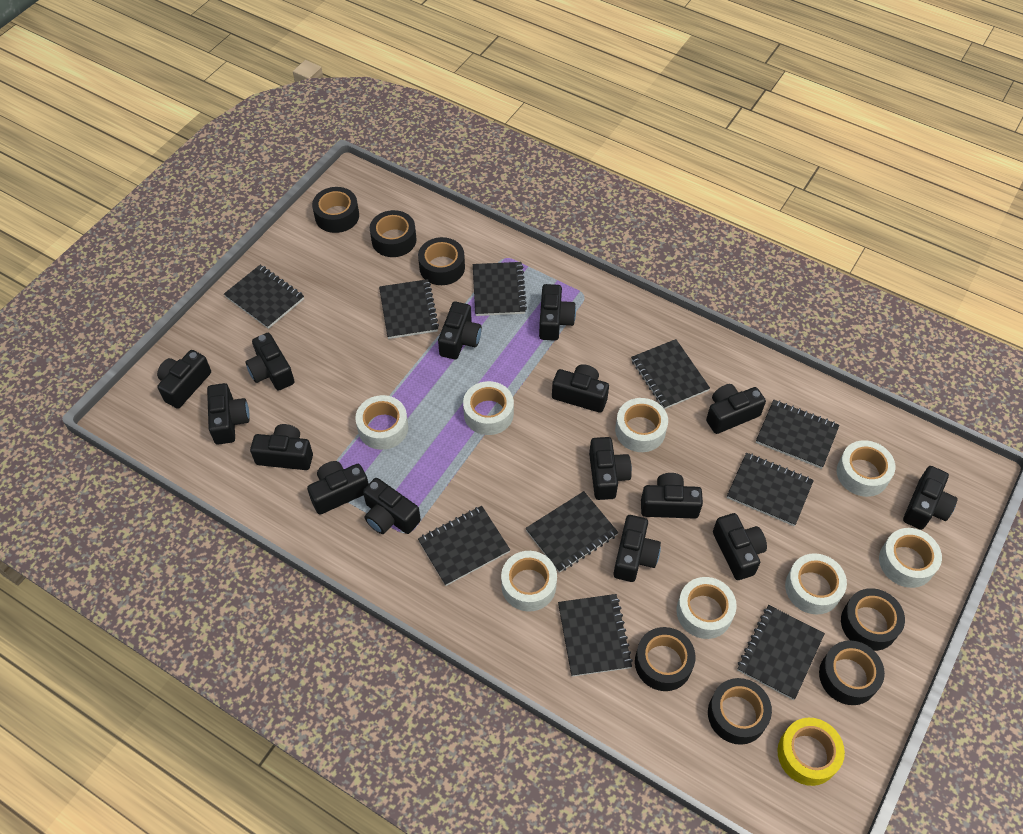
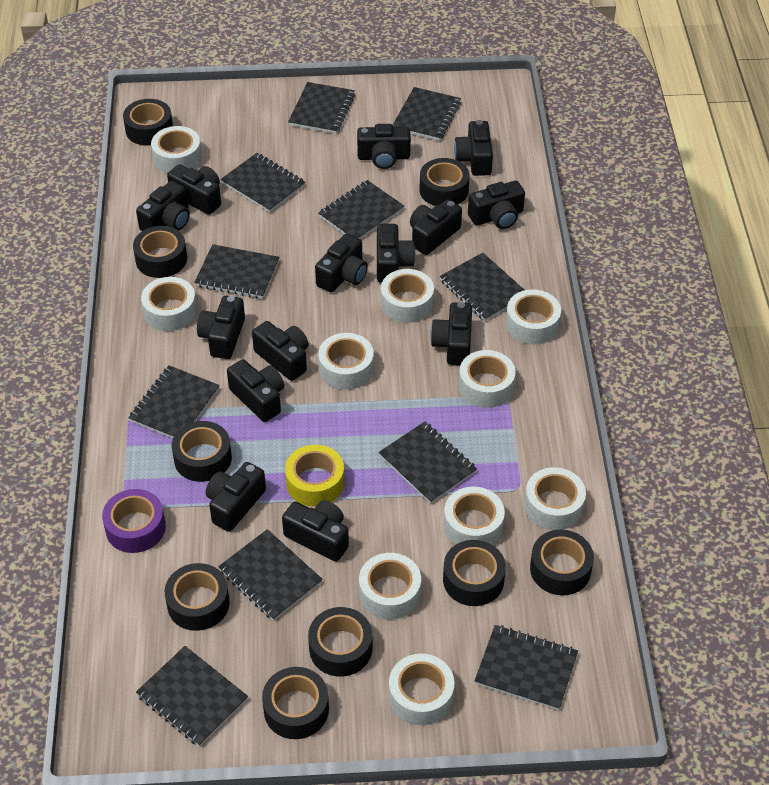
black camera: [157,350,211,409] [207,383,250,445] [245,333,295,391] [250,424,313,470] [307,461,369,514] [363,478,421,534] [438,302,482,359] [539,284,576,341] [552,364,609,413] [589,437,632,500] [613,515,661,582] [641,473,703,519] [706,384,766,434] [713,513,767,580] [903,466,958,530] = 15 -> [136,181,190,231] [167,164,221,215] [197,296,245,359] [206,462,266,532] [227,359,284,422] [252,321,309,381] [282,500,349,562] [315,233,368,293] [357,124,411,169] [377,224,415,283] [410,199,462,255] [430,302,472,365] [454,120,493,176] [468,181,525,229] = 14
black notebook: [224,265,304,329] [379,279,439,339] [418,506,510,586] [473,262,527,316] [526,491,618,573] [558,594,633,677] [631,339,710,409] [727,453,814,526] [737,605,825,700] [756,400,839,469] = 10 -> [128,365,220,438] [136,646,248,747] [194,244,279,299] [218,529,323,621] [221,153,305,213] [288,82,355,134] [318,180,404,239] [379,421,477,504] [392,87,461,141] [440,253,524,321] [475,625,578,710] = 11
black tape: [312,187,359,233] [370,210,417,257] [418,237,465,285] [635,627,696,691] [708,678,772,745] [819,640,885,705] [841,588,905,651] = 7 -> [123,99,173,146] [133,226,187,278] [165,563,230,631] [172,421,232,482] [262,667,329,739] [308,607,373,677] [419,158,469,206] [443,540,506,606] [530,530,594,595] = 9
purple tape: none = 0 -> [102,489,166,553] = 1
white tape: [355,395,408,450] [463,381,514,435] [501,551,557,611] [615,398,668,452] [676,577,737,639] [785,553,847,615] [837,440,895,497] [879,528,942,588] = 8 -> [141,277,197,331] [151,126,202,173] [318,333,374,390] [359,553,421,620] [381,269,434,323] [389,653,455,725] [444,487,505,545] [459,350,516,408] [506,289,561,344] [524,467,586,530] = 10

